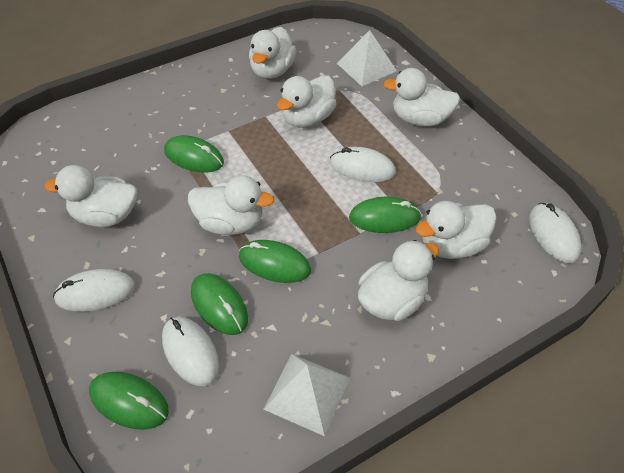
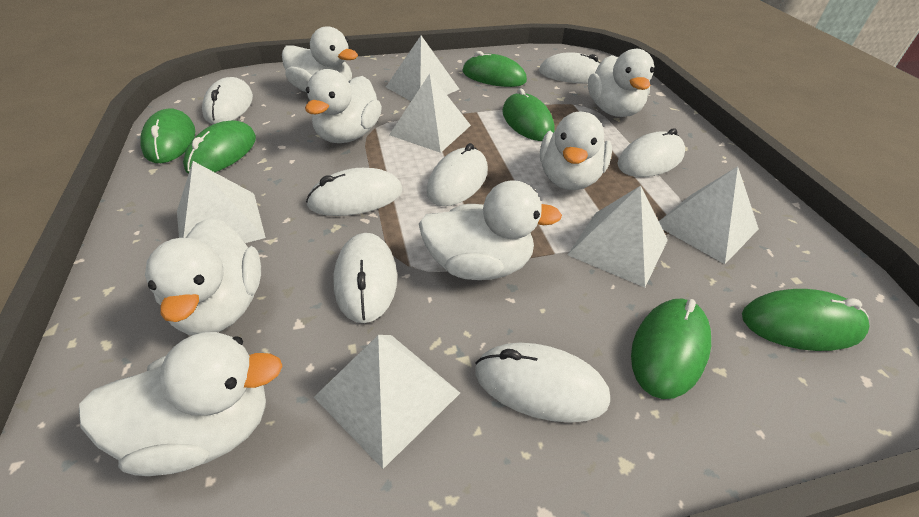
green mouse: [89,372,169,430] [164,135,224,173] [191,273,248,335] [239,240,311,283] [349,197,421,233] = 5 -> [140,108,195,163] [183,120,256,174] [462,51,527,87] [503,88,555,141] [631,299,711,399] [742,289,870,351] = 6
white mouse: [53,269,135,312] [162,317,219,386] [330,147,396,182] [529,203,582,263] = 4 -> [202,77,253,124] [306,168,402,216] [334,233,397,323] [426,143,488,206] [475,343,610,422] [539,53,600,84] [617,128,685,177] = 7
white pyramid: [263,354,350,436] [337,30,397,86] = 2 -> [177,161,266,243] [314,335,460,469] [386,36,459,101] [389,73,471,153] [567,186,668,288] [659,166,759,264] = 6

